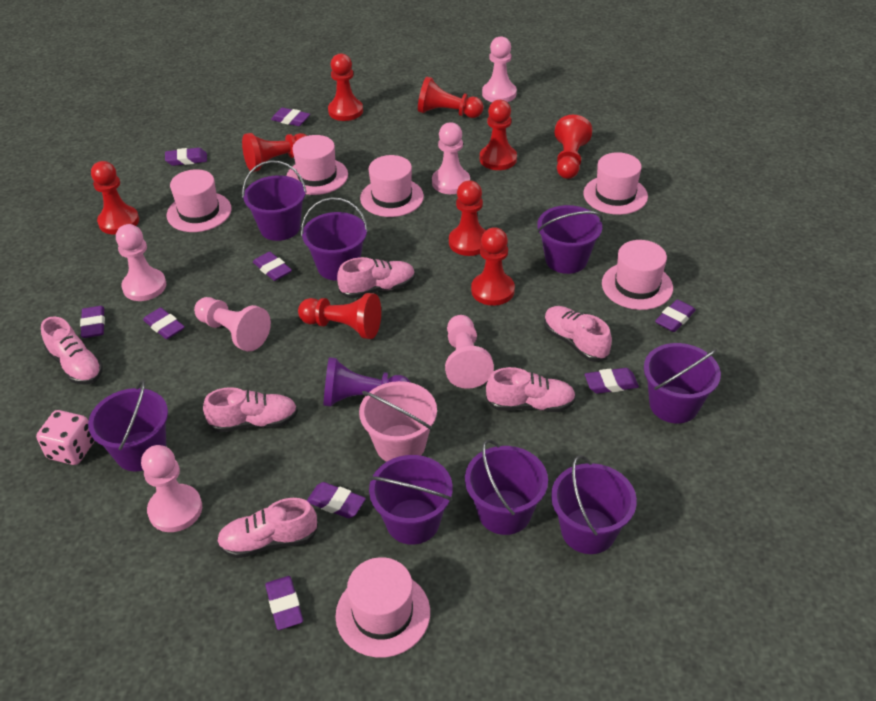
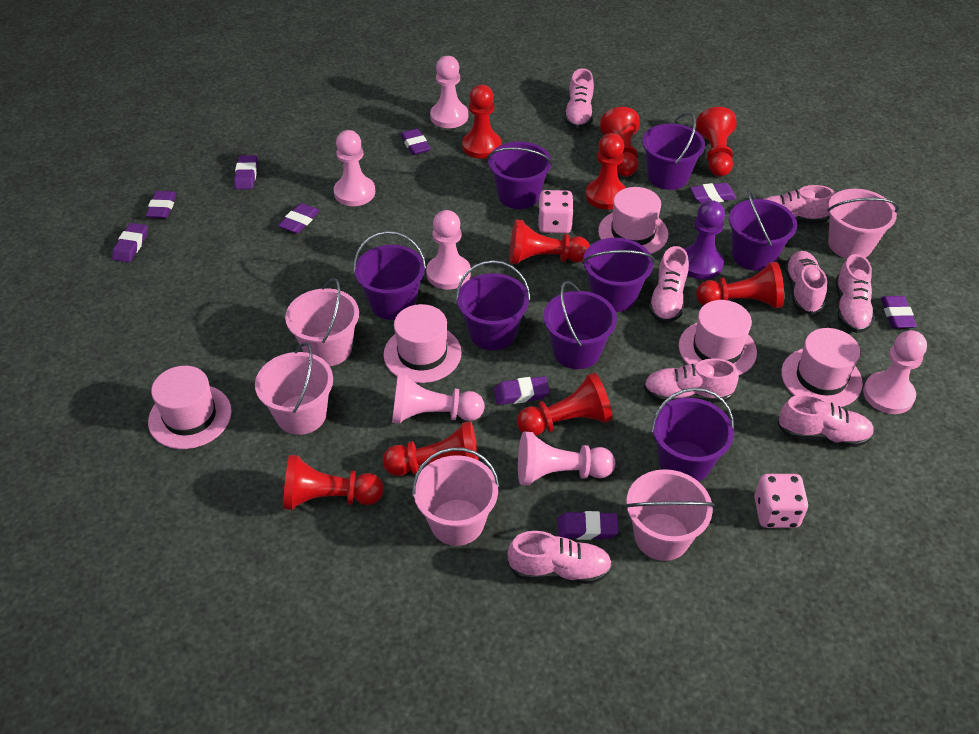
pink bucket: [359,381,437,462] = 1 -> [255,342,333,435] [285,278,359,366] [412,447,499,546] [625,469,715,561] [827,189,899,259] = 5
pink dice: [36,410,95,465] = 1 -> [538,190,574,233] [754,474,808,528] = 2
pink hat: [167,169,231,232] [287,135,348,195] [335,557,430,658] [360,155,424,217] [584,152,648,215] [602,240,673,310] = 6 -> [148,366,232,449] [384,304,461,383] [598,187,668,254] [679,300,757,376] [781,328,863,407] = 5
pink shoe: [41,316,103,385] [203,387,298,432] [217,498,318,558] [337,257,415,298] [486,367,576,412] [544,306,612,362] = 6 -> [508,531,612,584] [564,68,594,129] [644,358,738,402] [649,246,689,323] [764,185,835,223] [777,394,874,447] [785,251,827,315] [835,254,874,333] = 8

